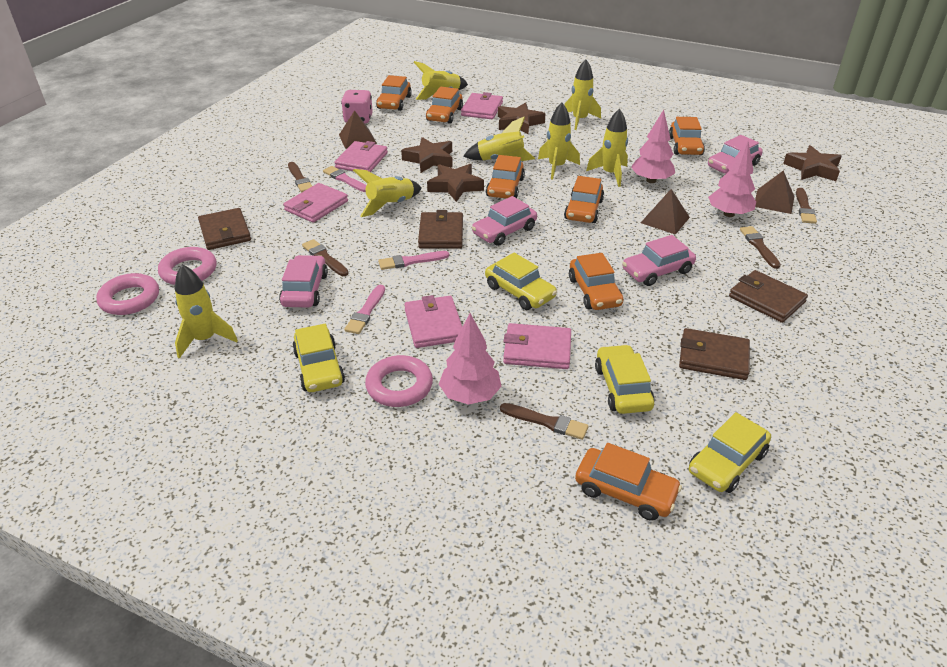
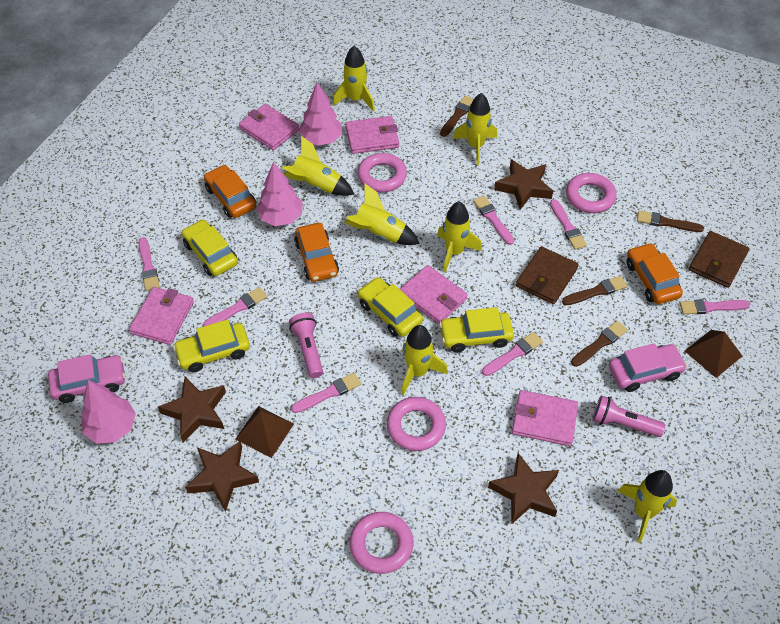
brown brush: [288,162,312,192] [302,239,349,276] [500,403,588,440] [740,226,781,269] [796,188,817,224] = 5 -> [440,96,474,137] [562,276,627,305] [571,321,628,367] [637,210,704,232] = 4
brown pyramid: [339,110,377,149] [641,189,690,235] [755,170,794,214] = 3 -> [235,406,294,458] [685,330,742,378] = 2
brown wallet: [198,208,251,250] [418,210,463,249] [679,328,750,380] [729,270,808,323] = 4 -> [516,246,579,304] [689,231,749,288] = 2
orange car: [376,75,412,111] [426,87,463,124] [486,155,525,199] [564,176,604,223] [569,253,624,310] [575,443,682,521] [669,117,705,155] = 7 -> [204,165,256,218] [294,223,339,282] [627,243,683,304] = 3
pink brush: [323,166,366,192] [344,285,385,334] [378,251,449,270] = 3 -> [138,237,160,291] [203,287,267,327] [291,373,361,413] [473,196,514,245] [482,332,543,376] [550,199,587,250] [680,299,750,314] = 7
pink car: [279,255,328,308] [472,196,537,246] [622,235,696,286] [708,135,763,174] = 4 -> [48,354,126,403] [609,343,687,392] = 2
pink dice: [341,90,373,124] = 1 -> none = 0
pink flashlight: none = 0 -> [289,313,323,378] [593,395,665,437] = 2
pink ring: [96,273,159,315] [158,247,217,285] [365,355,433,407] = 3 -> [349,512,413,574] [357,153,407,192] [387,397,446,451] [566,173,617,213] = 4

